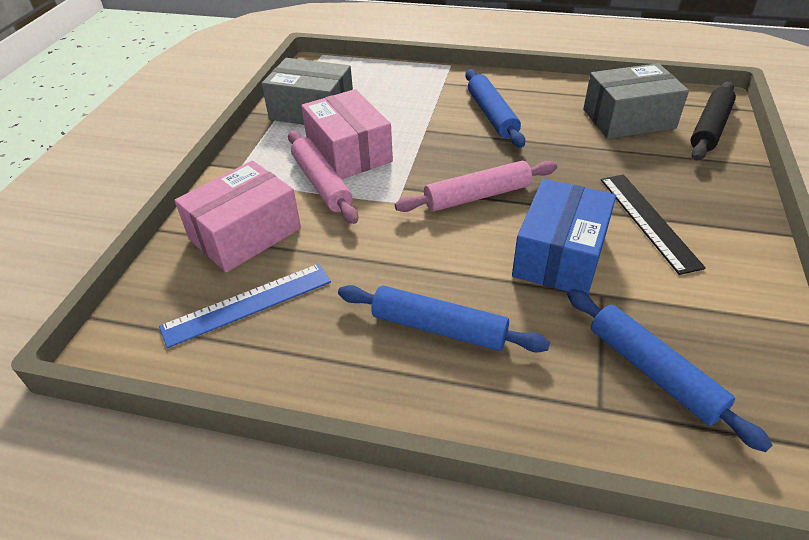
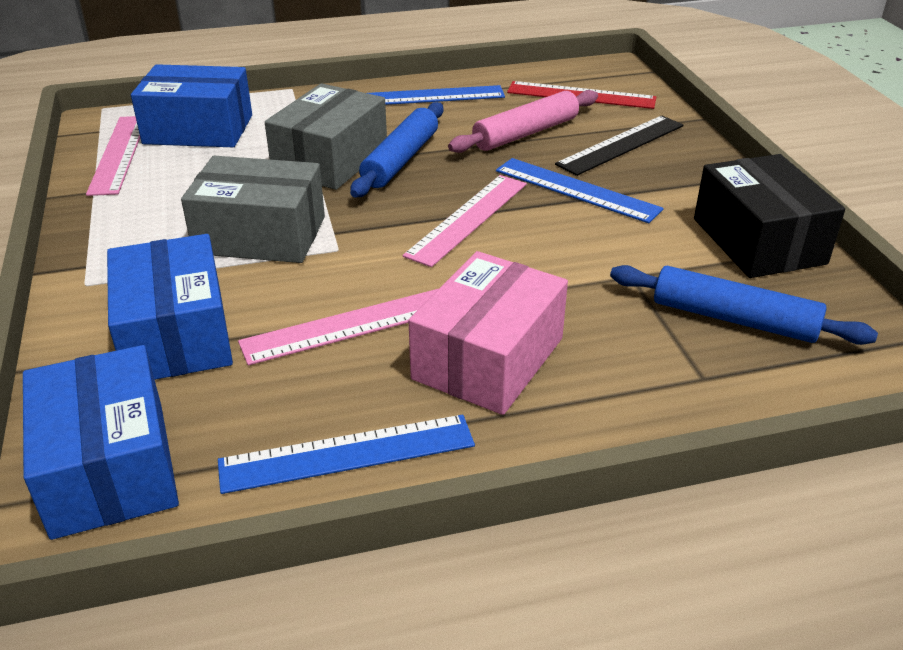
black box: none = 0 -> [694,154,845,278] = 1
black rolling pin: [691,82,736,161] = 1 -> none = 0
blue box: [512,179,616,295] = 1 -> [23,345,179,540] [107,234,233,380] [131,64,252,147] = 3
blue rolling pin: [338,285,550,353] [465,69,525,148] [567,289,772,452] = 3 -> [350,102,443,198] [610,265,878,345] = 2
blue ruler: [159,264,331,348] = 1 -> [218,415,475,494] [368,85,505,105] [496,158,663,223] = 3
pink box: [174,161,301,272] [301,89,393,179] = 2 -> [408,251,568,415] = 1
pink rolling pin: [288,130,358,224] [395,161,557,212] = 2 -> [448,90,598,153] = 1
pink ruler: none = 0 -> [86,116,140,196] [238,289,438,365] [403,175,527,267] = 3
red ruler: none = 0 -> [507,81,656,109] = 1

